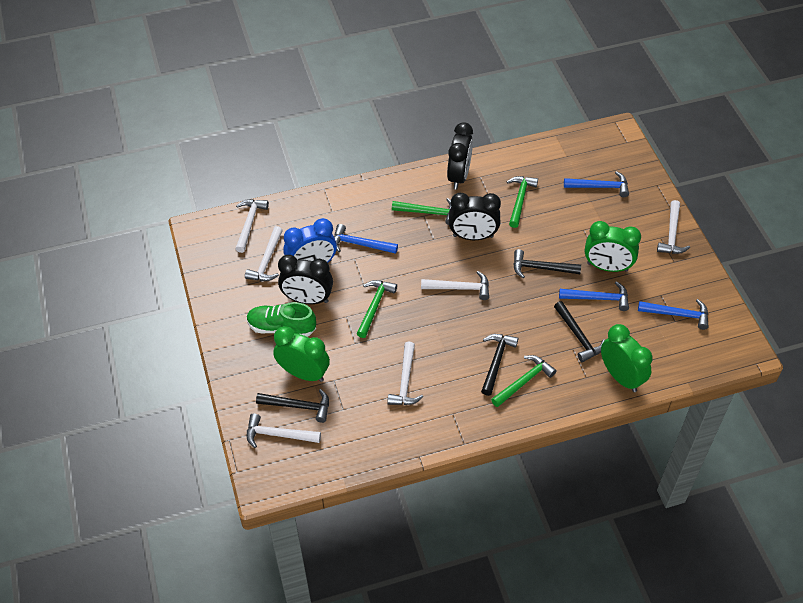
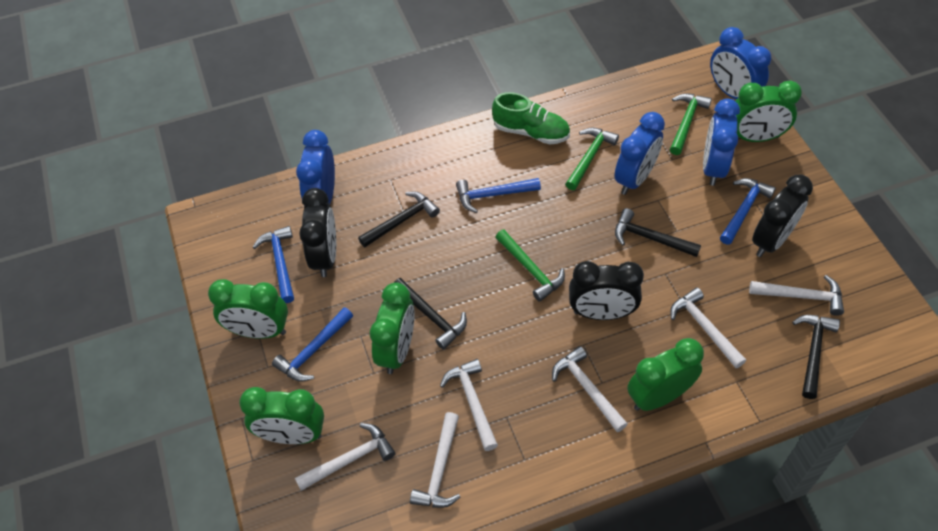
blue clock: [283,218,337,263] = 1 -> [296,130,335,206] [614,112,665,195] [703,98,740,186] [710,27,771,99] = 4
green clock: [273,326,330,382] [585,221,641,272] [601,324,652,392] = 3 -> [208,279,288,339] [239,387,324,444] [370,282,415,374] [627,338,704,411] [736,81,802,142] = 5
green hammer: [356,280,397,338] [392,198,451,225] [491,355,557,407] [507,176,538,228] = 4 -> [495,230,565,302] [565,128,619,190] [670,93,712,155] = 3

